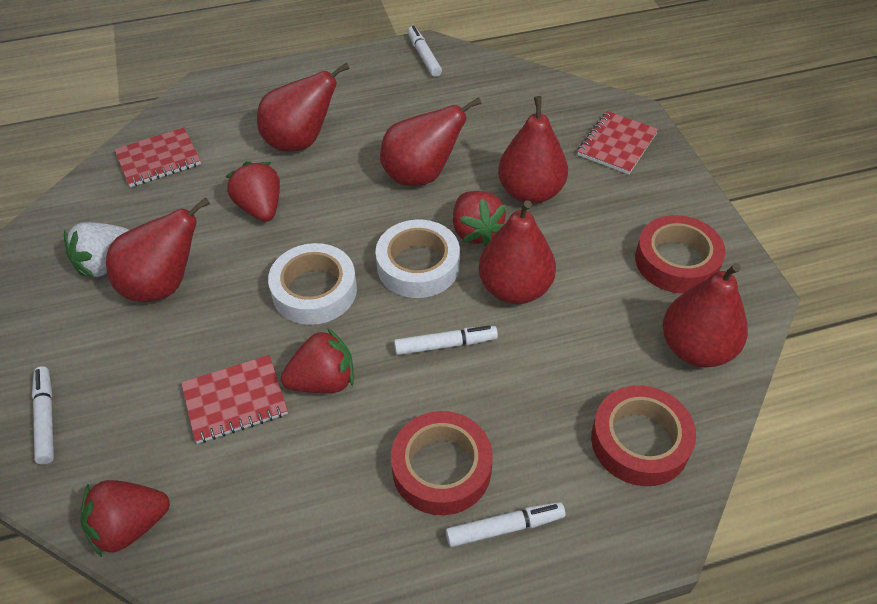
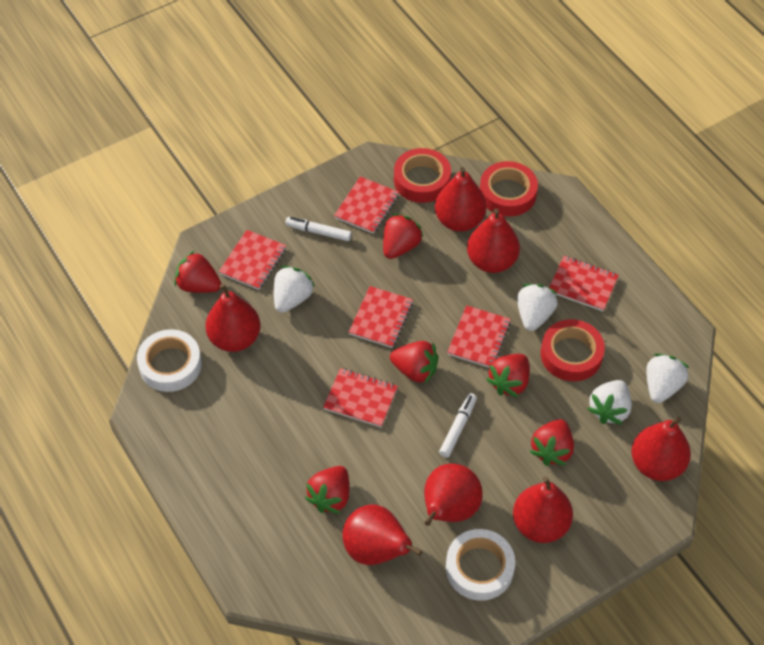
red notebook: [114,127,201,187] [181,355,288,444] [577,111,659,174] = 3 -> [219,230,286,290] [323,368,398,427] [334,176,399,234] [349,286,413,348] [447,305,511,367] [549,256,619,311] = 6
red pear: [106,197,210,302] [257,63,350,152] [380,97,482,186] [479,200,556,304] [498,96,568,204] [663,263,748,367] = 6 -> [205,283,261,352] [342,504,422,565] [424,464,483,526] [435,167,487,232] [467,208,520,273] [513,476,573,543] [631,416,691,481] = 7
red strawberry: [80,480,170,557] [226,161,280,222] [281,328,354,393] [453,191,506,247] = 4 -> [174,250,221,293] [305,466,349,514] [383,213,424,259] [390,341,439,384] [486,354,530,397] [529,419,574,466] = 6
white marker: [32,366,54,465] [394,326,498,355] [408,26,442,77] [446,502,565,547] = 4 -> [285,217,352,241] [439,393,477,458] = 2
white strawberry: [64,222,129,278] = 1 -> [274,266,315,313] [517,284,558,331] [588,380,632,425] [646,354,689,403] = 4

